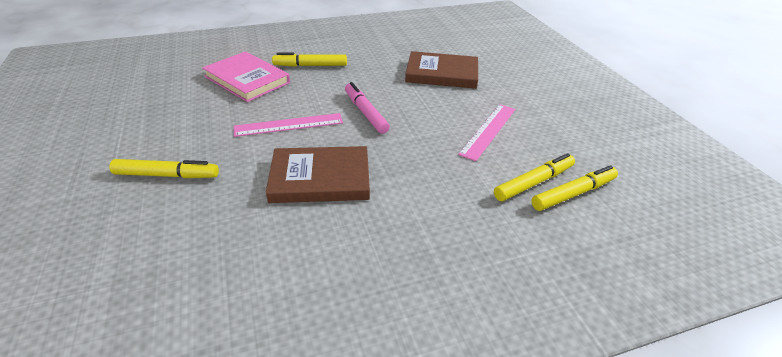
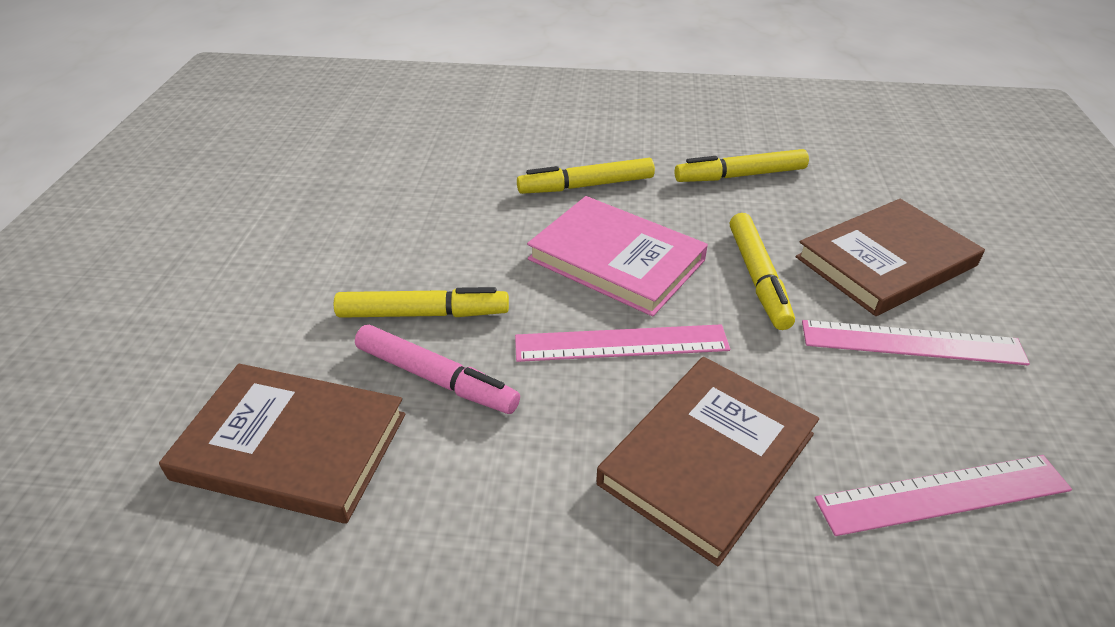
brown book: [266,146,370,203] [405,51,478,89] = 2 -> [159,364,405,523] [596,357,819,566] [796,199,985,316] = 3
pink ruler: [234,113,343,137] [458,104,515,161] = 2 -> [515,324,730,362] [802,320,1030,365] [815,455,1072,536] = 3

